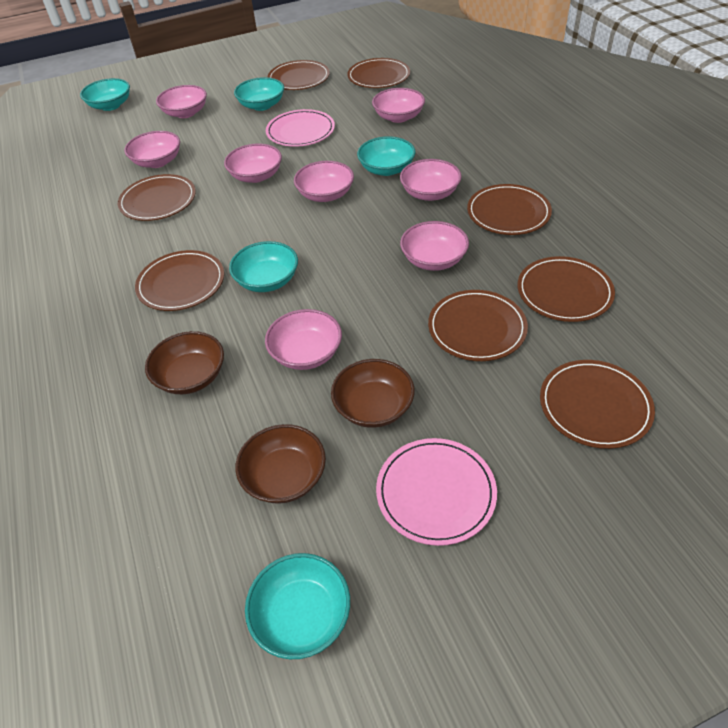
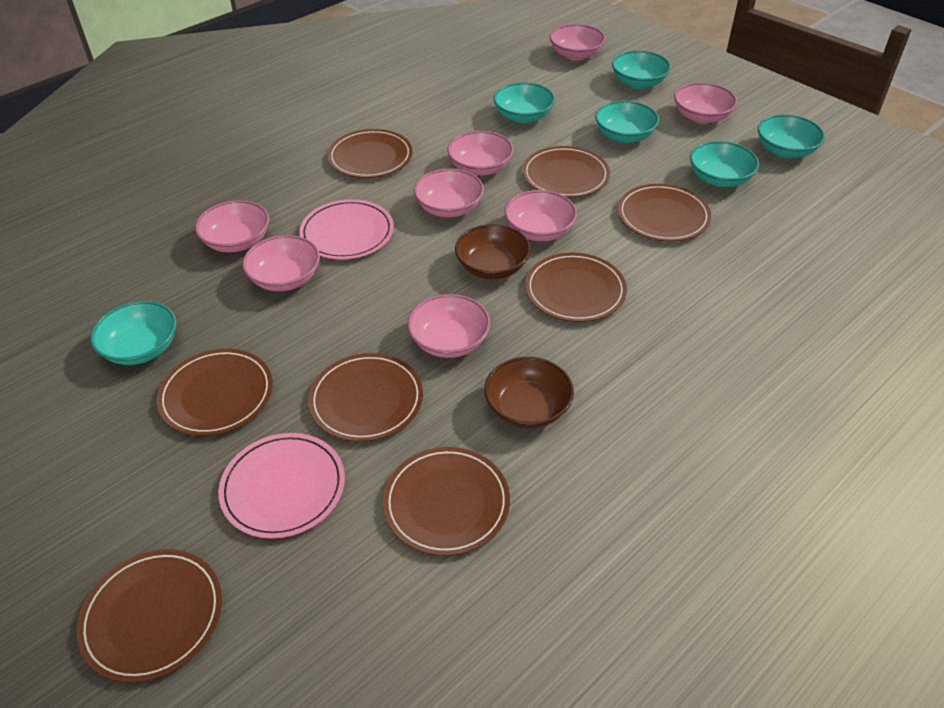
brown bowl: [145,331,224,394] [236,424,326,504] [331,359,415,428] = 3 -> [455,224,531,279] [484,357,574,429] = 2
turquoise bowl: [80,78,130,111] [229,241,298,292] [234,77,284,111] [245,553,350,659] [357,136,415,176] = 5 -> [90,301,177,365] [494,82,555,123] [595,101,659,143] [612,50,671,89] [690,141,759,187] [758,114,825,158] = 6

